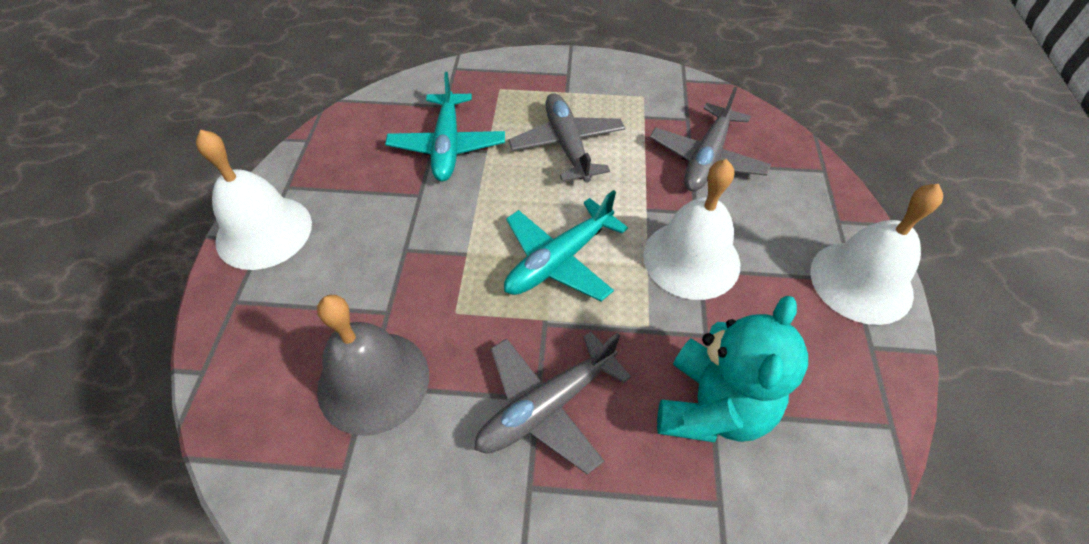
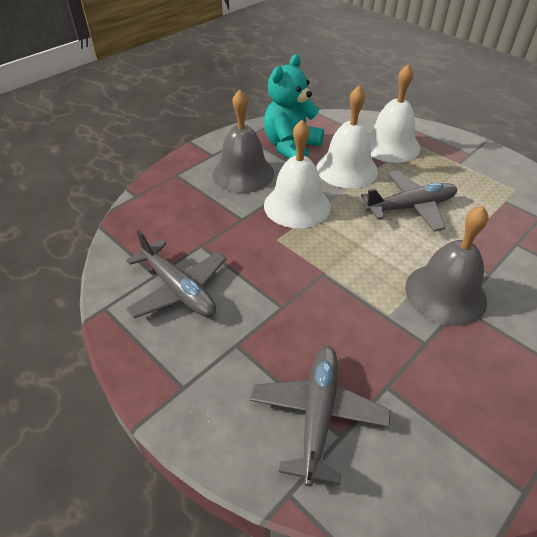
grey bell: [317,295,429,436] = 1 -> [212,89,274,193] [405,205,488,326] = 2
turquoise plane: [385,72,505,181] [504,190,628,301] = 2 -> none = 0

